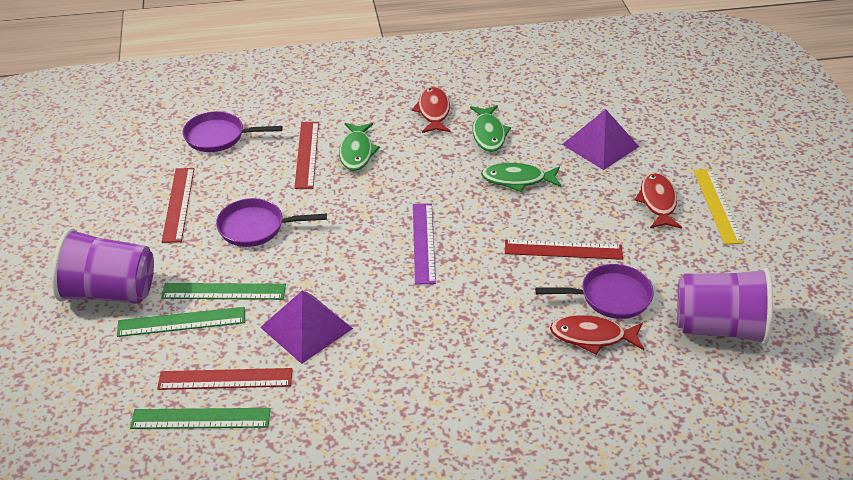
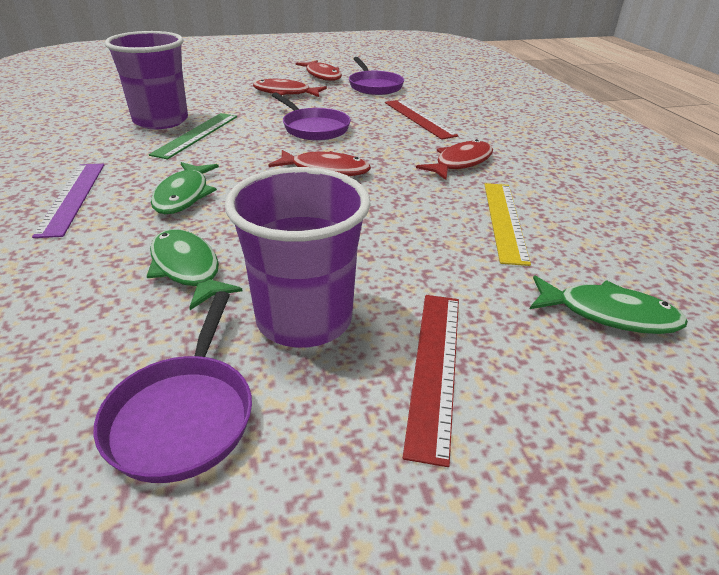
green ruler: [117,307,245,337] [130,408,271,429] [161,283,286,300] = 3 -> [149,113,237,159] = 1
purple pyramid: [260,290,353,364] [562,109,639,170] = 2 -> none = 0
red fish: [412,87,451,133] [550,315,644,355] [635,172,682,229] = 3 -> [253,79,327,97] [269,150,371,176] [296,60,342,81] [416,139,493,180] = 4
red ruler: [157,368,293,390] [162,168,194,243] [294,122,319,189] [505,240,623,260] = 4 -> [385,100,459,140] [403,295,459,467] = 2

